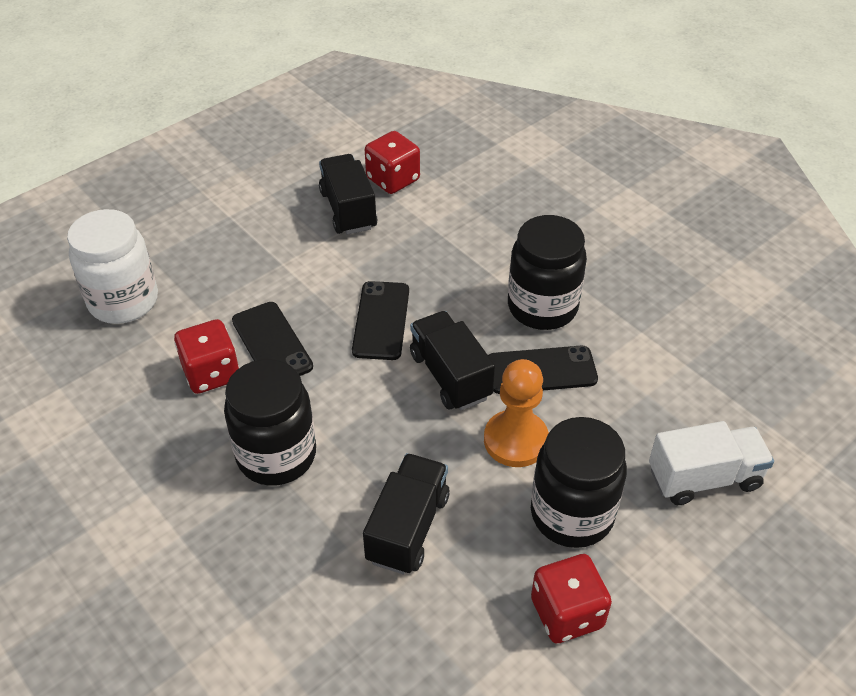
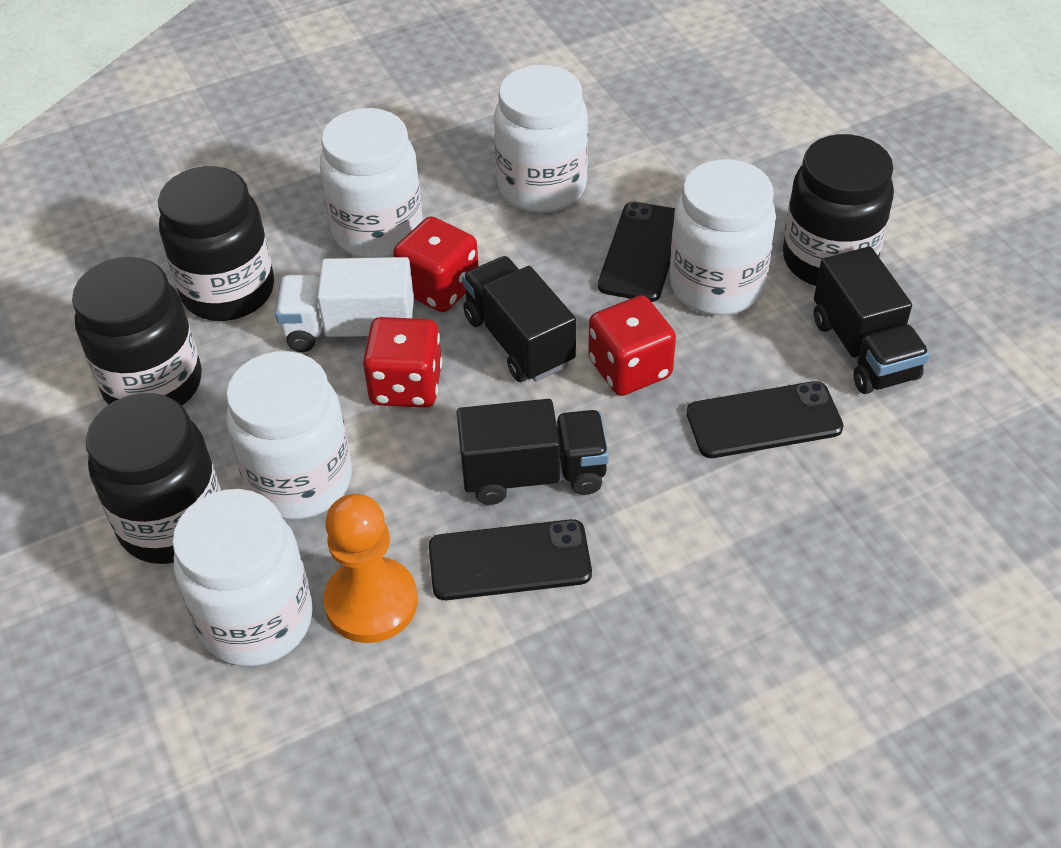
black jar: [224,359,316,486] [508,215,587,330] [531,417,627,548] = 3 -> [72,257,202,406] [86,393,221,564] [158,166,274,321] [783,134,894,286] = 4
white jar: [67,209,158,324] = 1 -> [172,489,313,667] [226,351,352,520] [320,108,423,258] [494,65,588,213] [670,159,776,315] = 5

